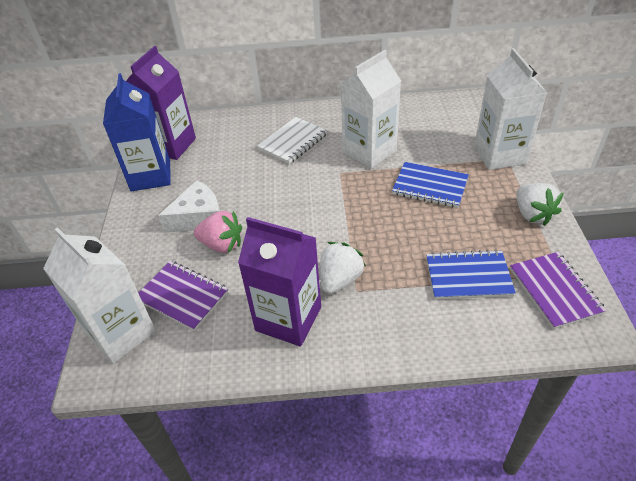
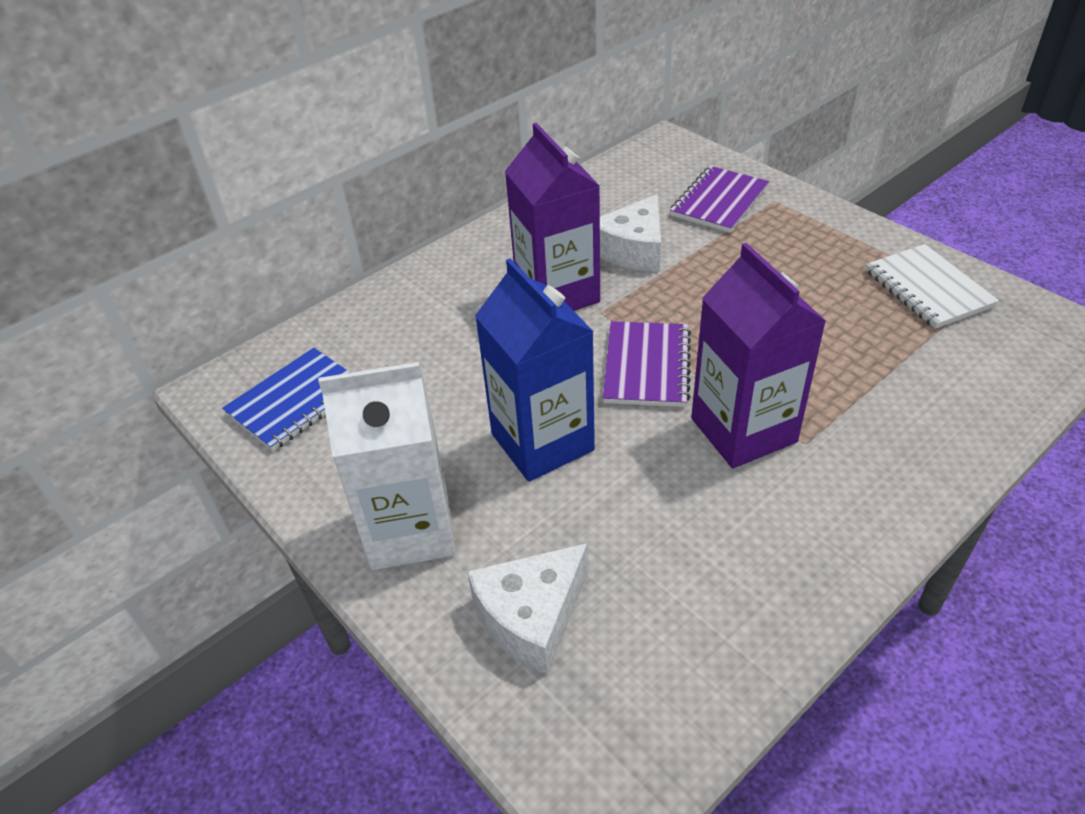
blue notebook: [392,162,469,208] [426,250,516,300] = 2 -> [222,348,351,451] = 1
pink strawberry: [194,211,242,253] = 1 -> none = 0
white carton: [43,227,156,364] [341,50,401,169] [474,48,547,170] = 3 -> [318,362,455,570] = 1
white cheese: [158,180,220,233] = 1 -> [467,543,588,675] [600,194,661,271] = 2
white strawberry: [320,242,366,294] [516,183,564,226] = 2 -> none = 0

